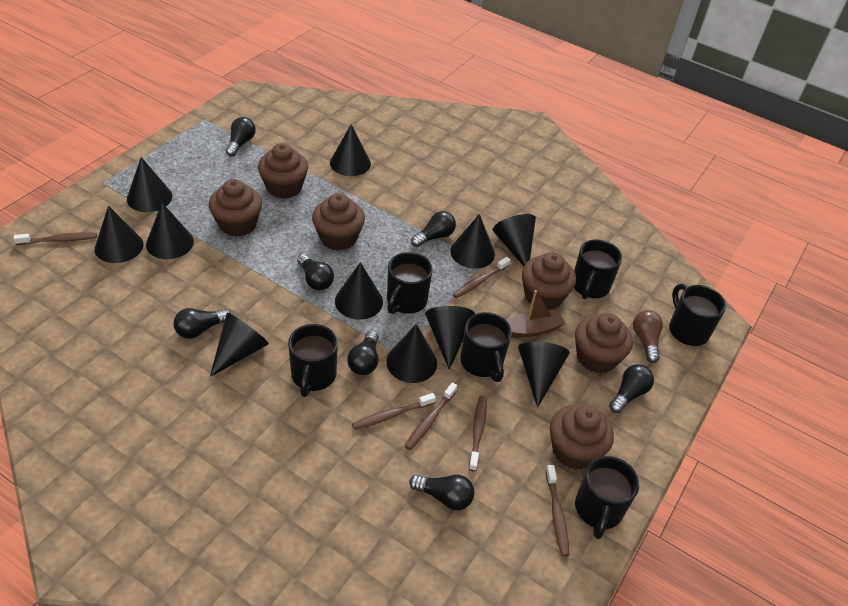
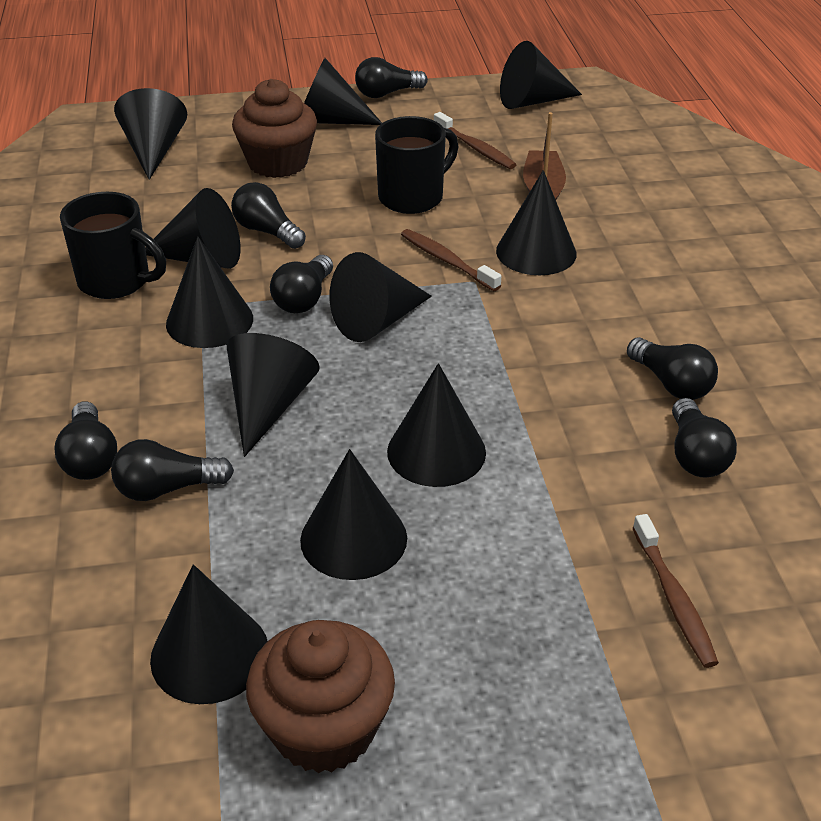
black mug: [288,324,338,397] [387,252,433,314] [460,312,512,382] [574,239,622,299] [575,456,639,539] [669,284,726,346] = 6 -> [60,192,166,299] [375,116,459,214] = 2
brown cupcake: [209,179,262,237] [258,143,308,199] [312,193,365,251] [522,252,576,310] [550,404,614,470] [575,313,633,373] = 6 -> [232,79,317,178] [246,620,395,773] = 2
brown light bulb: [633,310,663,363] = 1 -> none = 0
brown toothbrush: [14,232,97,245] [352,393,436,430] [405,382,457,450] [453,257,511,298] [469,396,487,471] [545,465,569,557] = 6 -> [401,229,501,291] [434,112,516,169] [633,514,719,668] = 3

